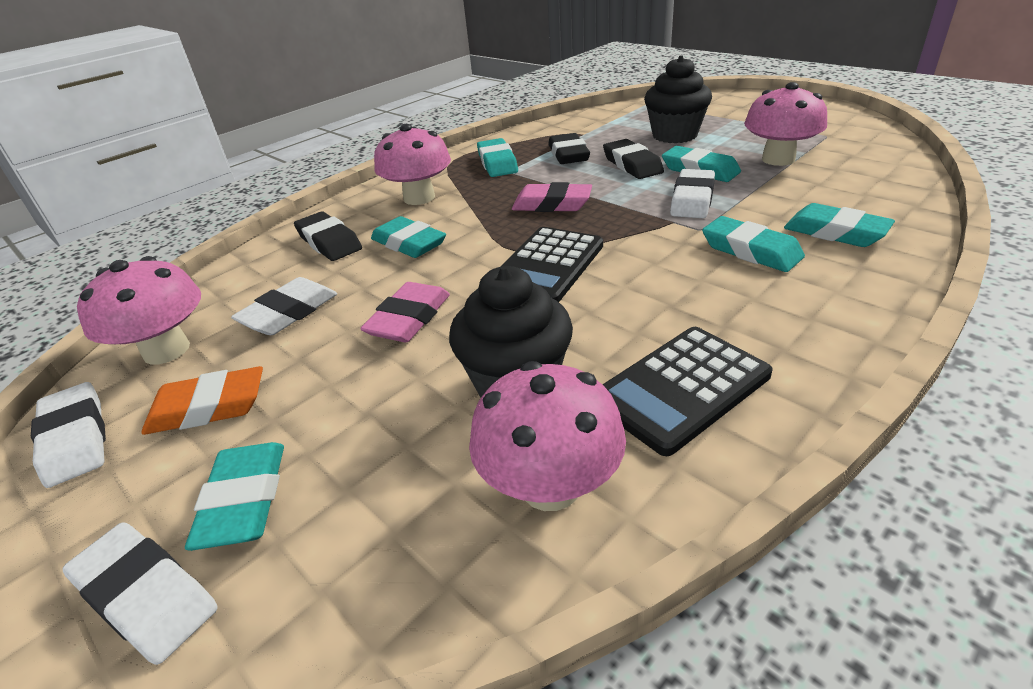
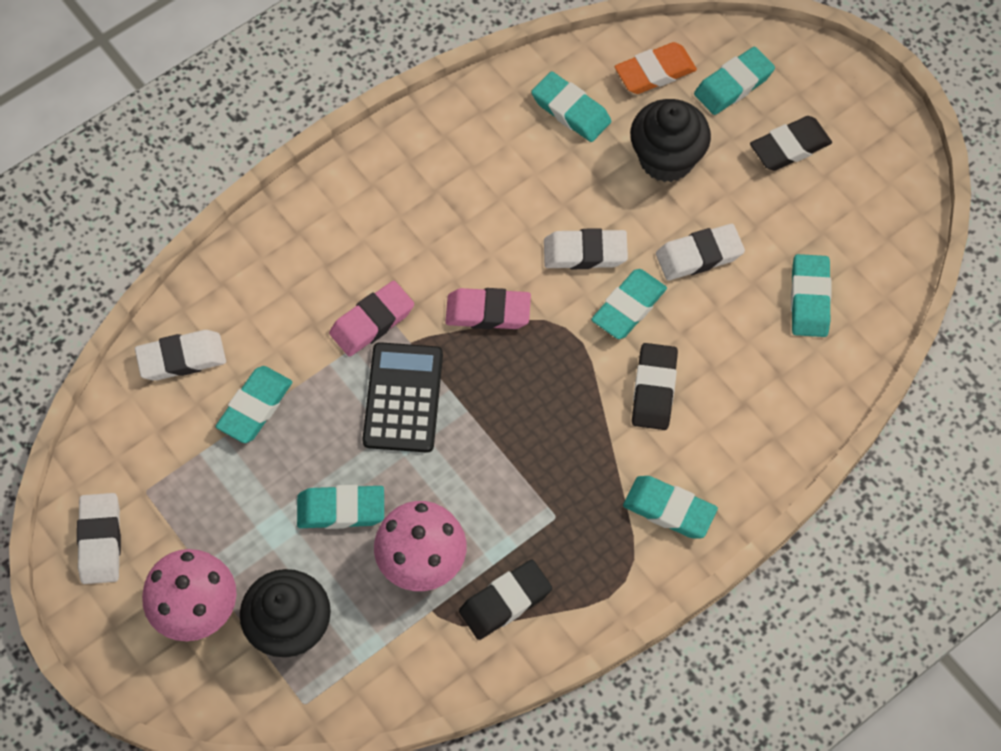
black calculator: [501,227,603,302] [602,327,772,456] = 2 -> [362,342,443,453] = 1
pink mushroom: [77,256,201,365] [374,124,451,205] [469,361,626,511] [744,82,827,166] = 4 -> [142,549,236,641] [374,501,467,591] = 2
turquoise eraser: [185,442,284,551] [371,216,446,258] [477,138,518,177] [662,146,741,182] [702,216,805,272] [784,203,895,247] = 6 -> [216,366,292,443] [297,485,384,529] [531,71,611,142] [591,269,667,339] [623,476,718,538] [694,47,775,115] [791,254,832,337] = 7

